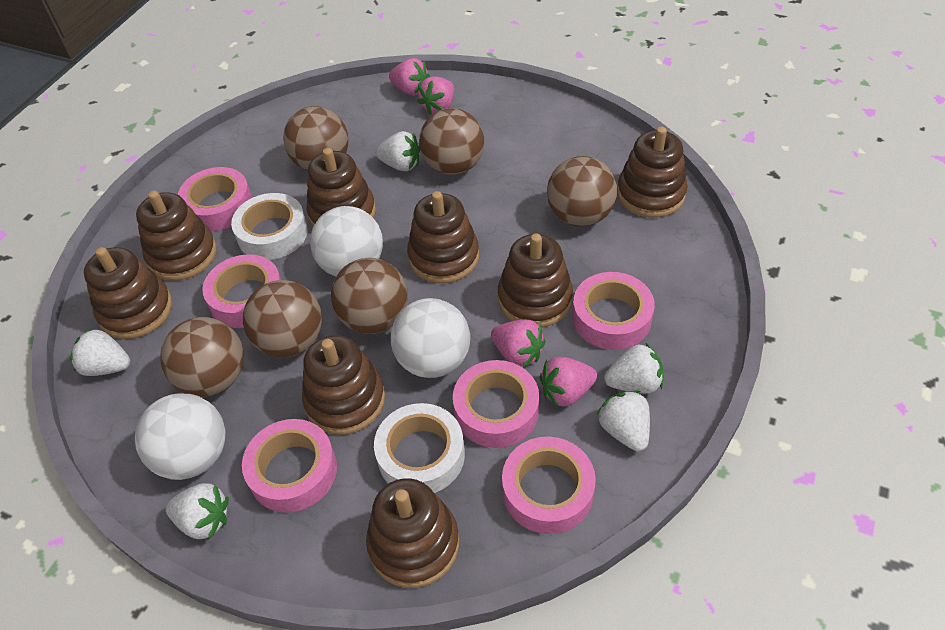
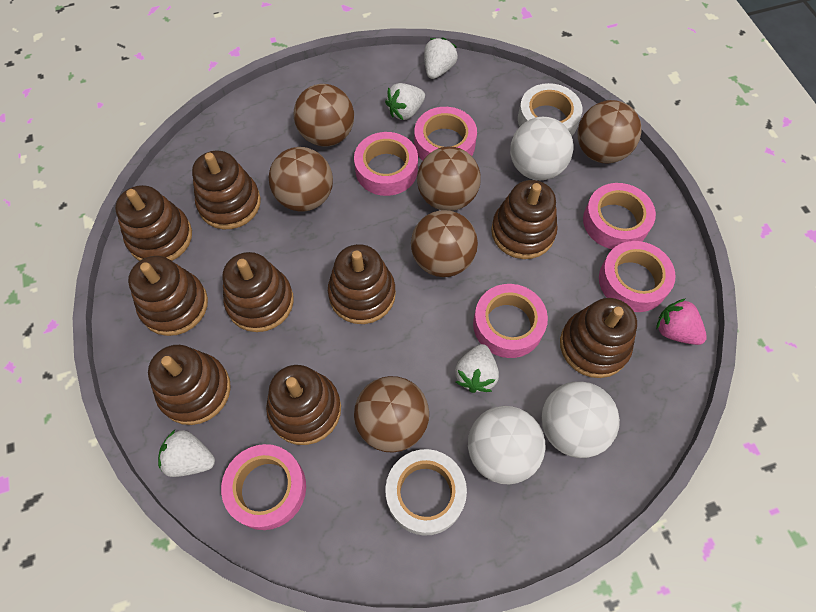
brown stacking toy: [84,247,172,339] [136,191,217,281] [302,335,385,435] [306,148,376,227] [366,478,459,588] [407,191,479,283] [498,233,573,328] [617,127,688,218] = 8 -> [115,185,192,261] [128,256,208,336] [148,345,231,425] [192,151,261,229] [223,252,294,332] [266,365,341,445] [328,244,396,324] [491,180,558,259] [560,298,637,378] = 9
pink strawberry: [389,58,430,96] [417,76,454,115] [491,319,546,368] [540,356,597,408] = 4 -> [656,298,707,345] = 1
white strawberry: [70,328,130,376] [166,483,229,540] [375,131,420,171] [597,390,650,452] [604,343,663,394] = 5 -> [158,430,215,477] [385,83,425,120] [424,37,458,79] [455,344,499,393] = 4

